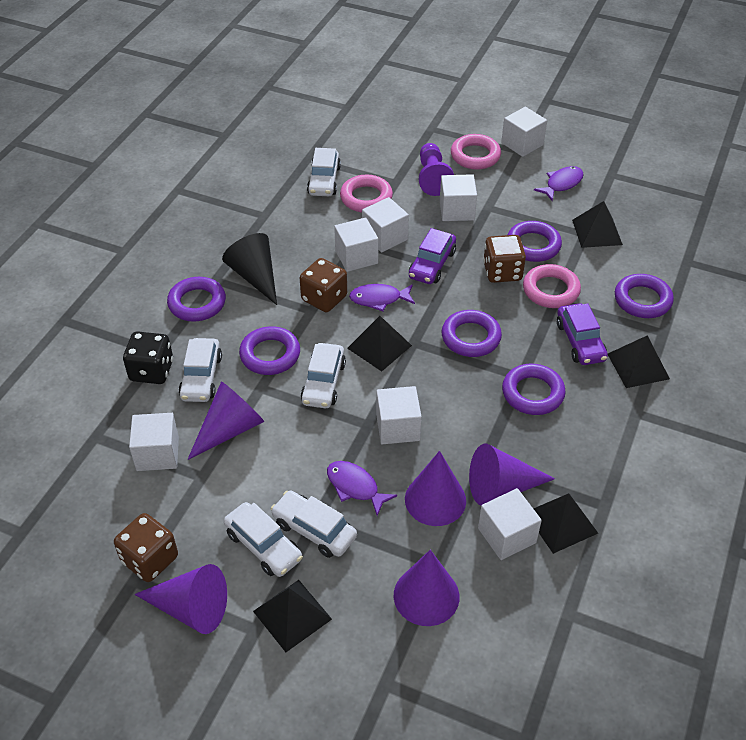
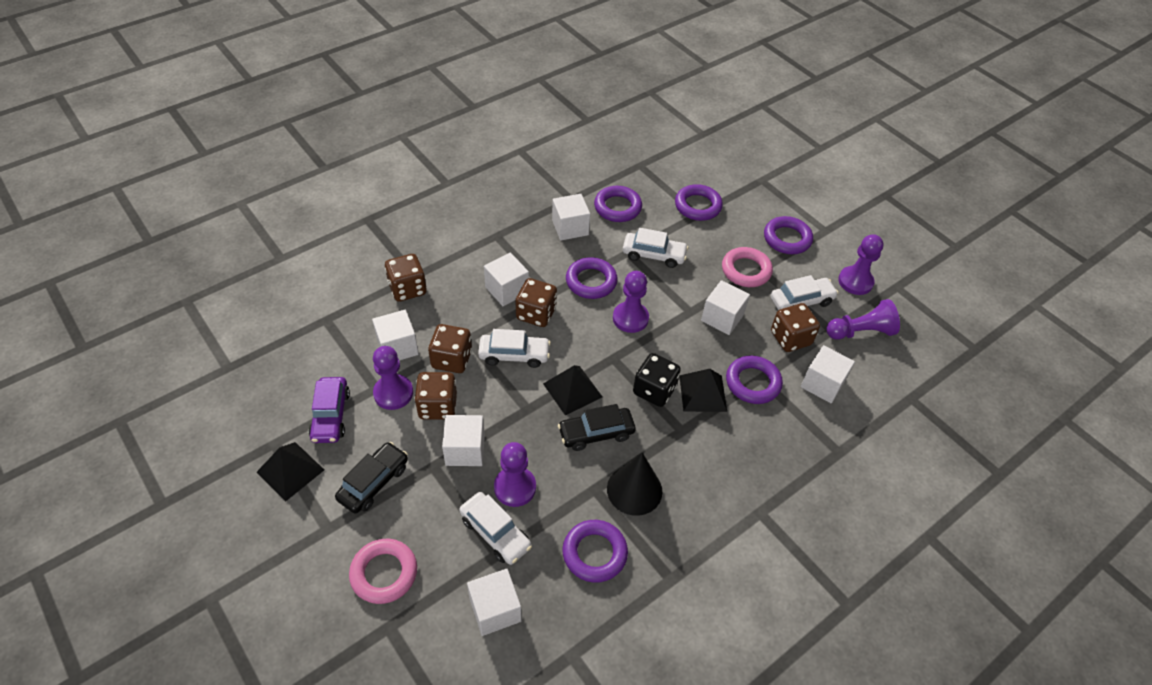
black car: none = 0 -> [335,442,408,514] [558,404,636,451] = 2
black pyramid: [253,580,332,652] [347,316,412,371] [533,493,598,554] [572,201,623,248] [608,335,670,388] = 5 -> [257,442,324,501] [543,365,602,415] [679,369,727,412] = 3
brown dice: [114,513,178,582] [300,258,347,312] [483,235,526,283] = 3 -> [385,254,427,302] [415,372,457,420] [428,324,472,373] [516,278,557,327] [771,303,820,352] = 5
pink ring: [340,175,393,212] [451,134,501,170] [523,264,581,308] = 3 -> [349,539,417,604] [722,247,773,287] = 2
purple car: [409,228,456,284] [557,303,608,365] = 2 -> [309,377,350,443] = 1
purple cone: [134,564,227,634] [187,381,264,460] [394,550,459,626] [405,451,466,526] [469,444,555,506] = 5 -> none = 0
purple fish: [327,461,397,516] [349,284,415,311] [534,166,584,201] = 3 -> none = 0
purple pawn: [419,143,454,196] = 1 -> [373,346,413,410] [494,442,536,507] [613,271,649,333] [826,299,900,340] [838,234,883,295] = 5
white car: [179,338,222,402] [224,502,303,577] [271,491,357,558] [301,343,346,408] [307,148,341,196] = 5 -> [459,492,532,565] [478,329,551,368] [623,228,688,268] [770,275,839,310] = 4

